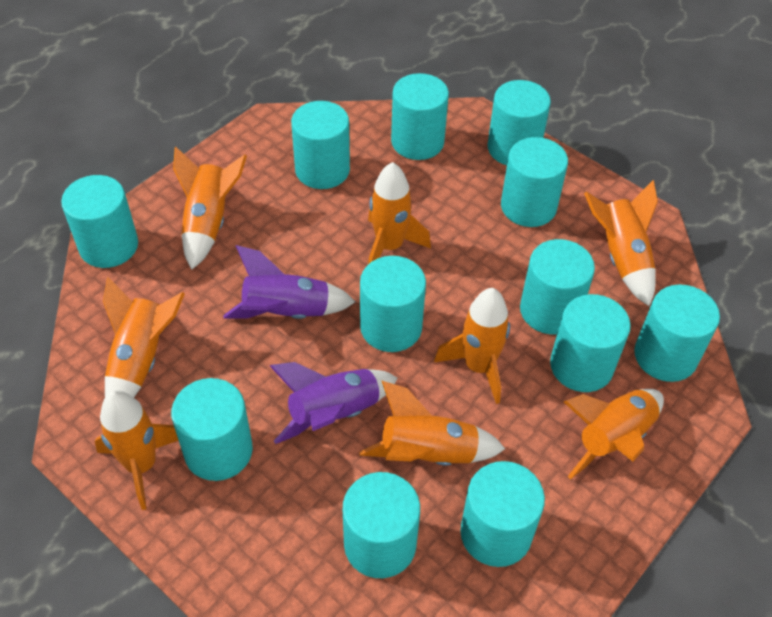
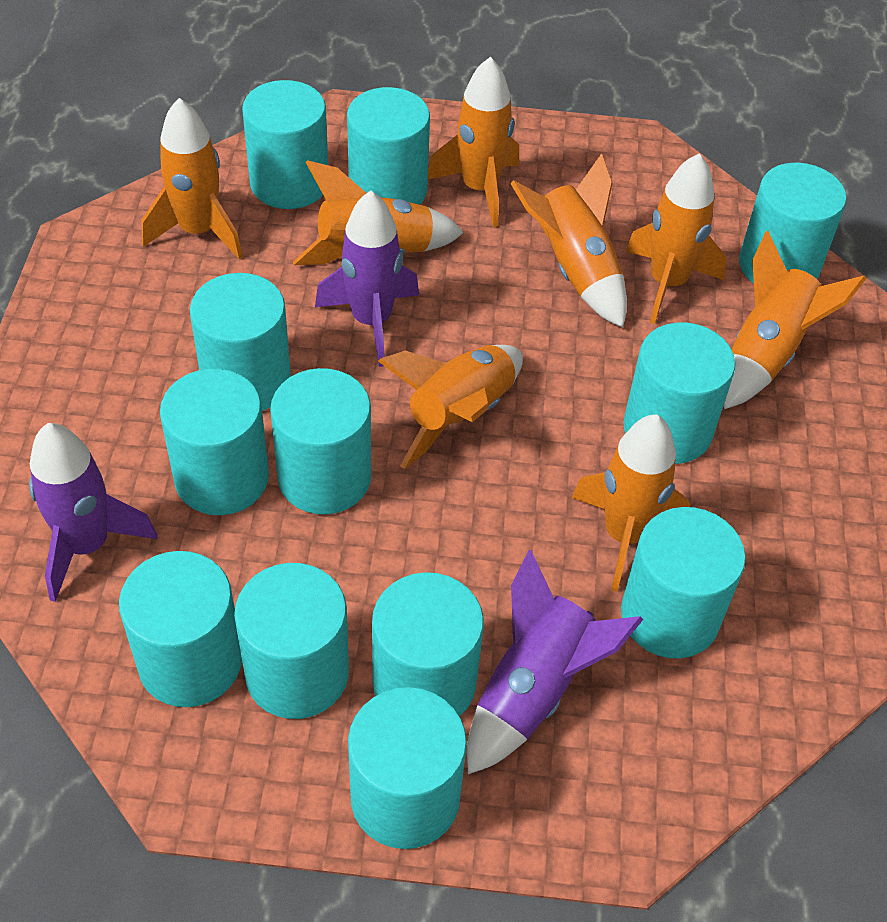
purple rocket: [223,245,355,319] [270,362,397,444] = 2 -> [29,423,157,602] [315,190,419,367] [467,550,643,774] = 3

